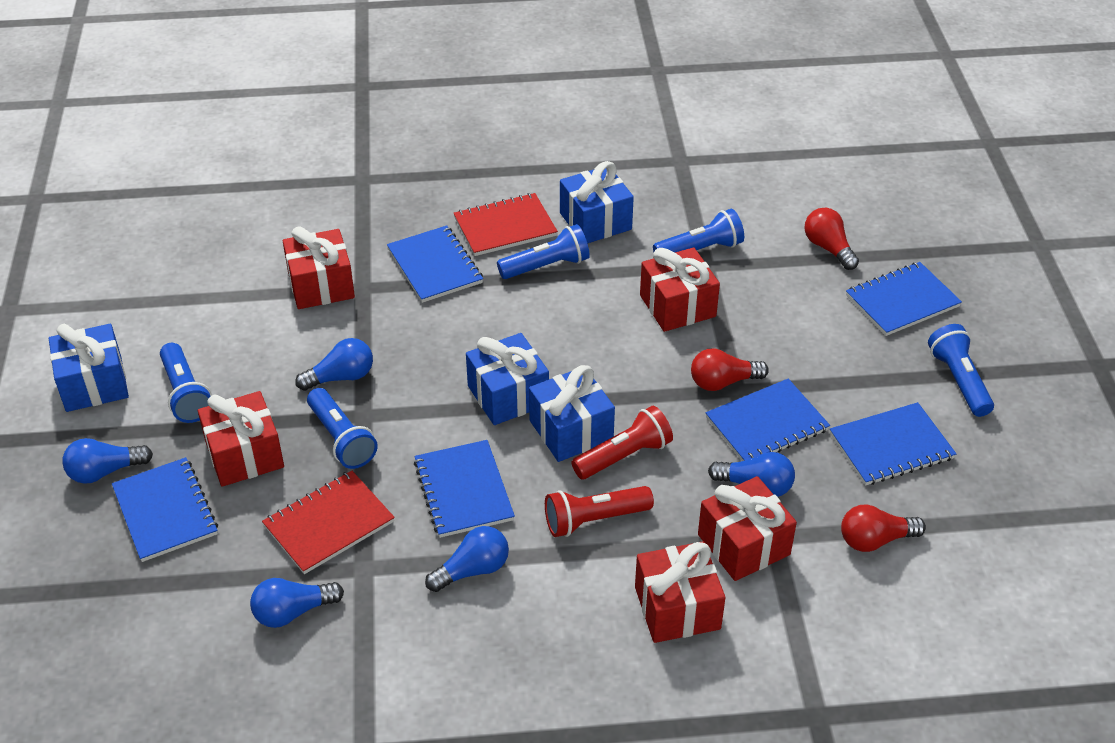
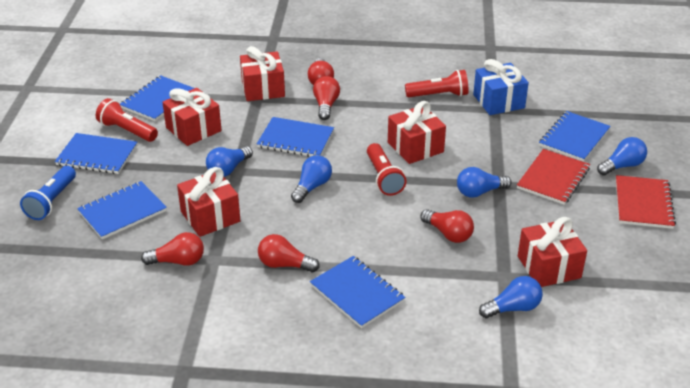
blue flashlight: [160,343,212,423] [307,388,378,469] [497,224,590,279] [653,209,744,252] [928,324,994,417] = 5 -> [20,166,76,220] = 1
blue gift: [49,324,129,412] [466,333,549,425] [529,365,615,462] [560,161,634,244] = 4 -> [473,59,529,115] = 1
red flashlight: [545,486,654,537] [571,406,673,479] = 2 -> [96,98,158,142] [367,143,407,196] [405,70,468,97] = 3
red light bulb: [691,348,769,391] [805,208,859,270] [841,504,926,552] = 3 -> [141,232,204,266] [258,234,320,273] [308,58,334,85] [313,76,340,120] [421,209,474,243] = 5

